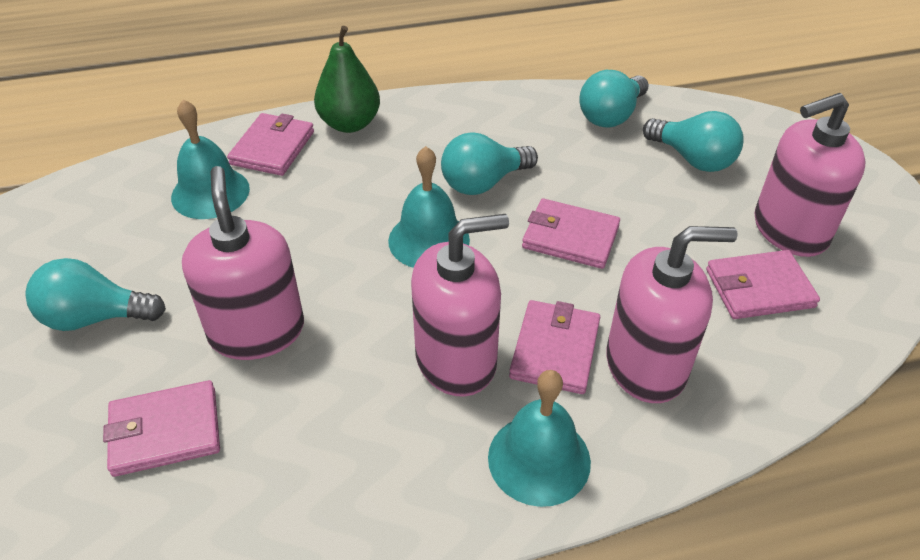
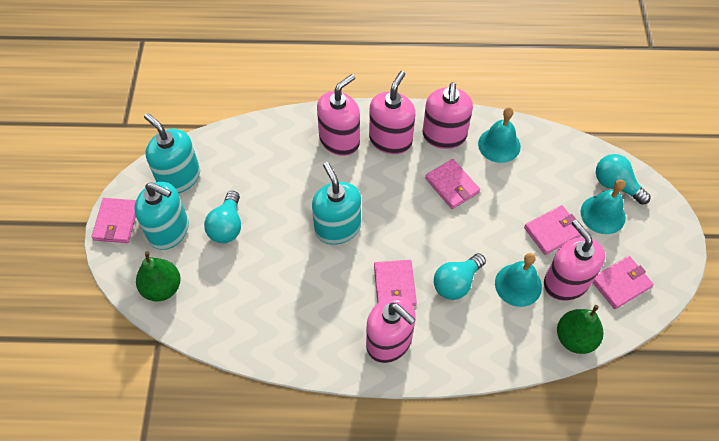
green pear: [314,26,380,133] = 1 -> [136,251,181,302] [557,305,603,354] = 2
pink soap dispenser: [182,166,304,360] [411,214,509,397] [606,226,738,403] [755,93,865,257] = 4 -> [317,74,360,156] [366,296,416,363] [369,71,415,154] [422,82,473,149] [544,220,605,301] = 5
turquoise light bulb: [26,258,166,331] [441,133,538,195] [579,70,649,128] [643,111,744,172] = 4 -> [204,191,241,243] [434,253,486,300] [596,154,651,205] = 3
turquoise soap dispenser: none = 0 -> [134,182,189,250] [144,113,200,193] [312,162,361,245] = 3

